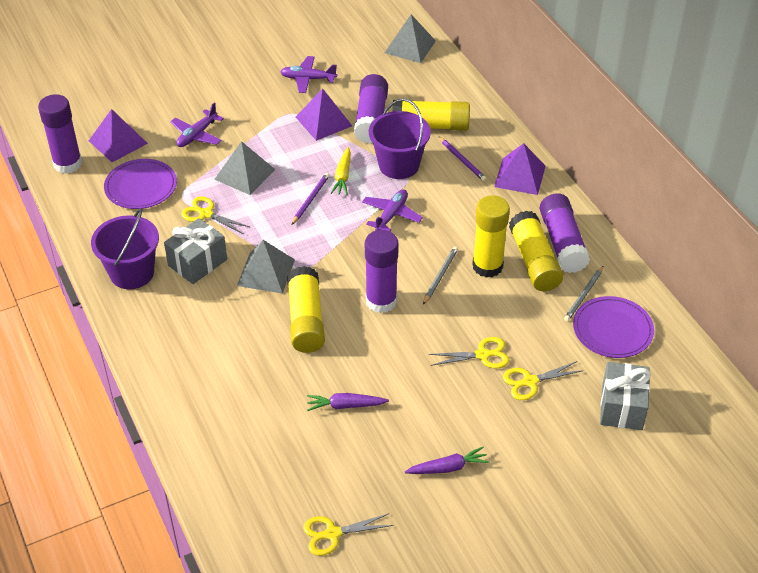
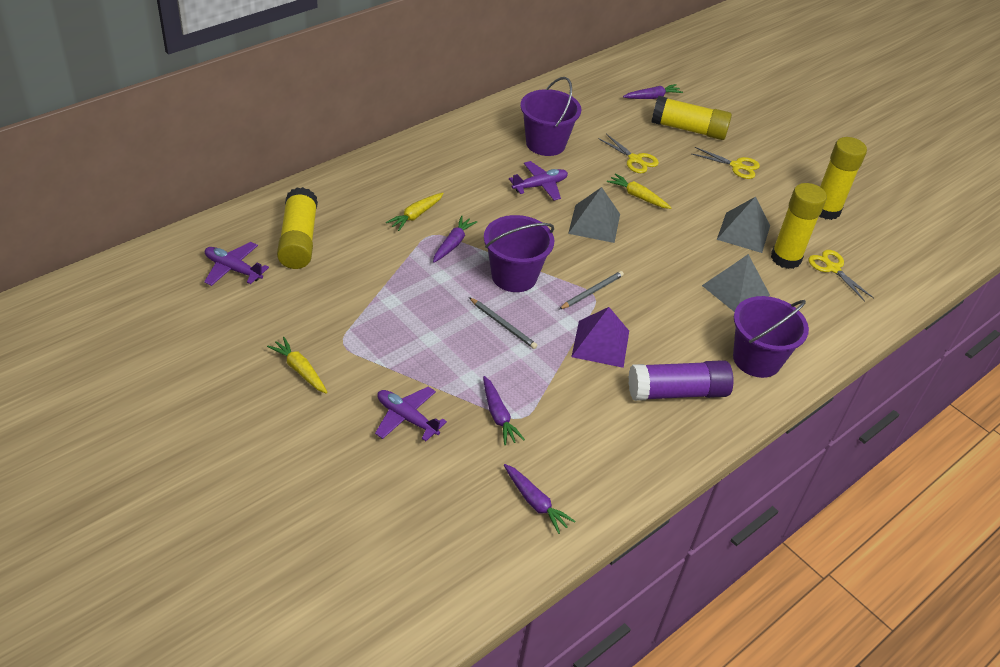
grey gift: [164,218,227,284] [600,362,651,430] = 2 -> none = 0
purple bucket: [91,208,159,289] [369,98,431,179] = 2 -> [484,215,554,292] [520,77,581,156] [733,296,809,378] = 3
purple carrot: [307,393,389,411] [405,446,490,474] = 2 -> [433,215,477,263] [483,376,525,445] [504,464,575,534] [623,84,683,99] = 4
purple glue stick: [38,94,82,174] [354,74,388,144] [365,230,399,313] [539,193,590,273] = 4 -> [628,360,734,401] = 1
purple pencil: [292,173,330,225] [438,136,487,181] = 2 -> none = 0
purple plate: [104,159,177,209] [573,296,654,358] = 2 -> none = 0
purple pyramid: [89,109,148,162] [296,88,352,141] [494,143,546,195] = 3 -> [571,307,629,368] = 1
yellow carrot: [331,147,351,195] = 1 -> [267,337,328,394] [386,193,444,231] [607,173,671,209] = 3
yellow scissors: [181,196,250,234] [303,513,394,556] [428,337,509,369] [503,361,583,400] = 4 -> [598,134,659,173] [692,147,760,179] [809,250,874,302] = 3

